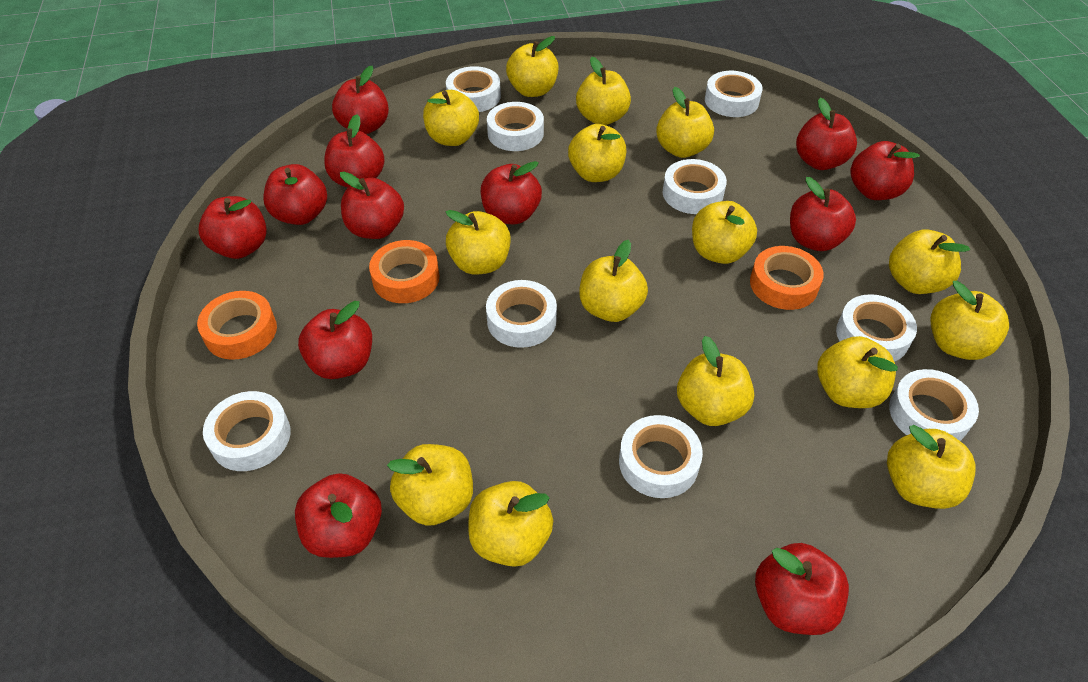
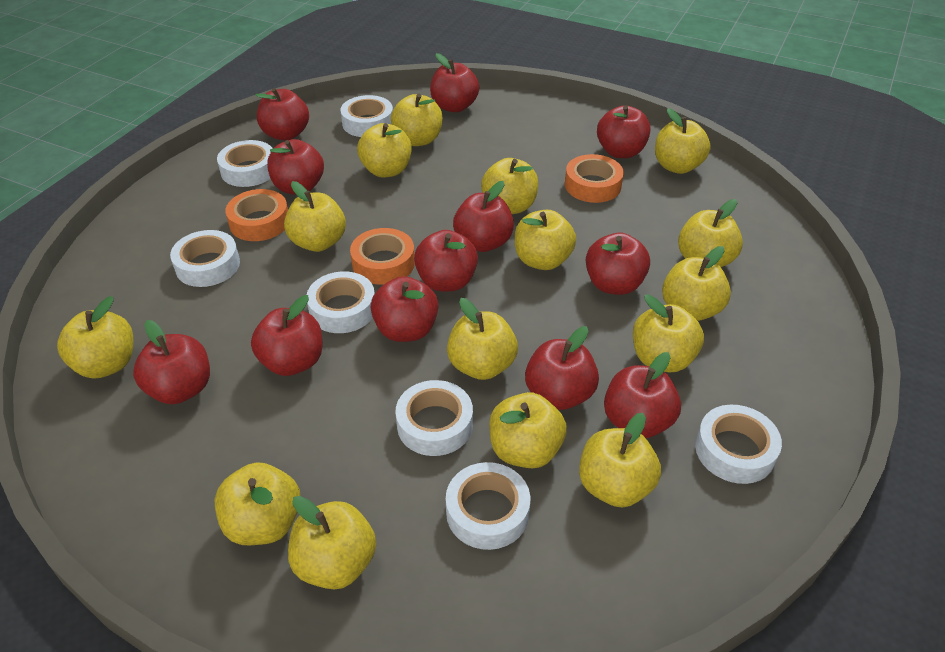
white tape: [203,391,291,471] [446,66,501,112] [486,280,557,348] [487,102,544,151] [619,415,703,498] [663,159,727,214] [705,71,763,117] [836,294,917,362] [889,369,979,441] = 9 -> [170,230,240,287] [217,140,273,187] [307,271,375,333] [341,95,393,137] [395,380,473,456] [446,462,530,550] [695,405,782,484] = 7

